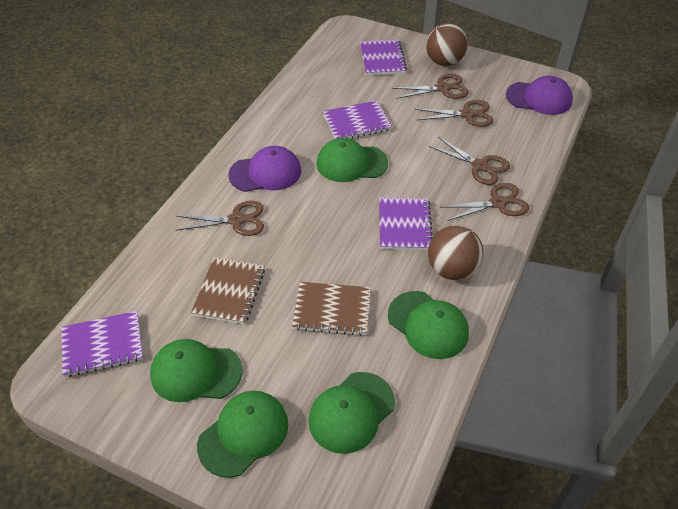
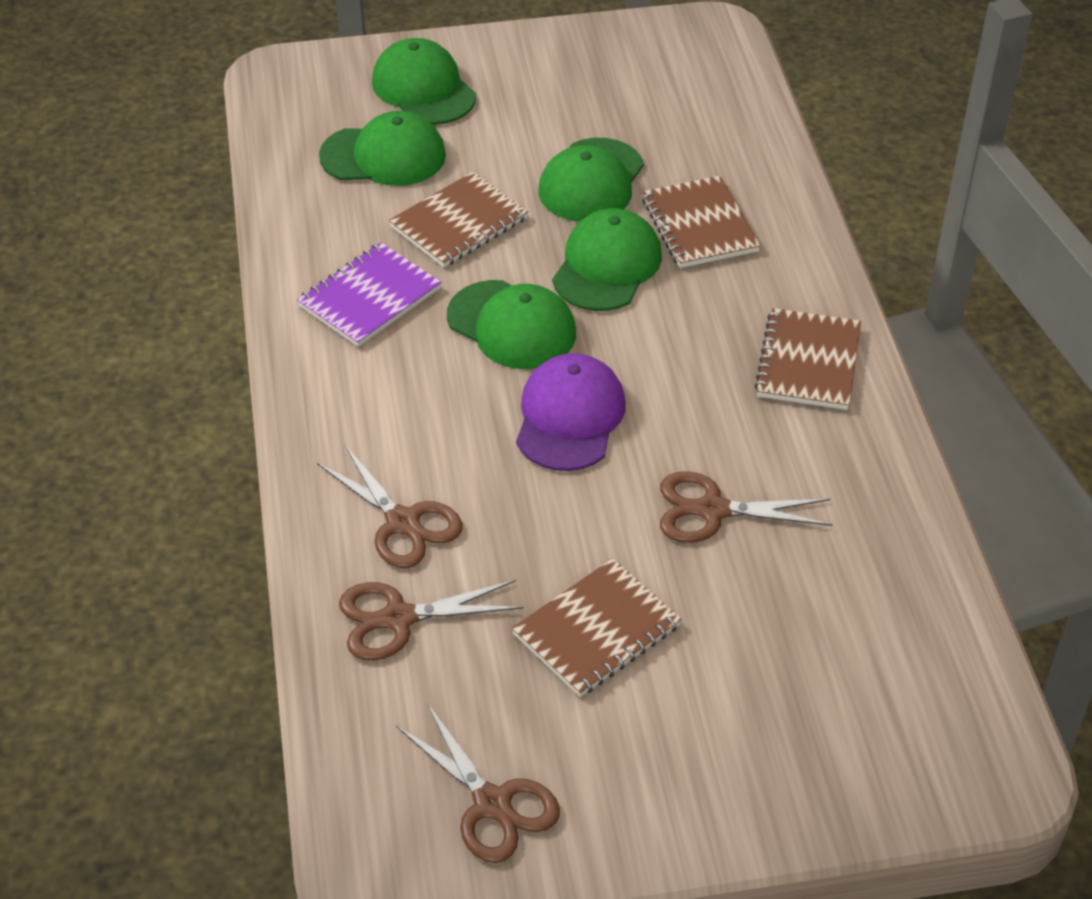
brown ball: [426,23,468,66] [428,225,483,280] = 2 -> none = 0
brown notebook: [191,257,265,325] [292,282,371,336] = 2 -> [389,172,528,267] [512,558,682,697] [642,176,760,268] [754,308,861,410] = 4
brown scissors: [175,201,264,236] [392,74,469,99] [415,100,493,127] [429,137,510,185] [440,183,529,221] = 5 -> [317,444,462,569] [339,580,524,661] [396,703,560,863] [660,472,833,543] = 4
purple cap: [229,146,301,192] [506,76,573,115] = 2 -> [516,353,626,471] = 1
purple notebook: [61,311,143,377] [323,100,392,139] [360,39,407,75] [379,197,433,250] = 4 -> [297,242,442,347] = 1

